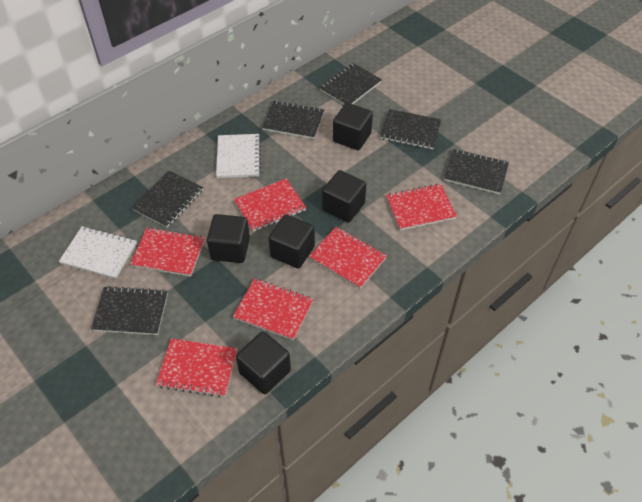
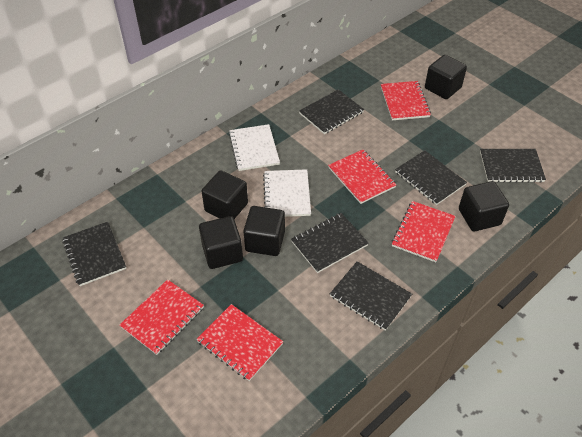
red notebook: [130,227,205,277] [156,338,237,398] [233,278,313,341] [234,179,306,232] [309,227,387,289] [386,184,457,230] = 6 -> [120,279,204,355] [196,304,283,381] [328,150,397,204] [381,81,431,120] [392,201,455,262] = 5

